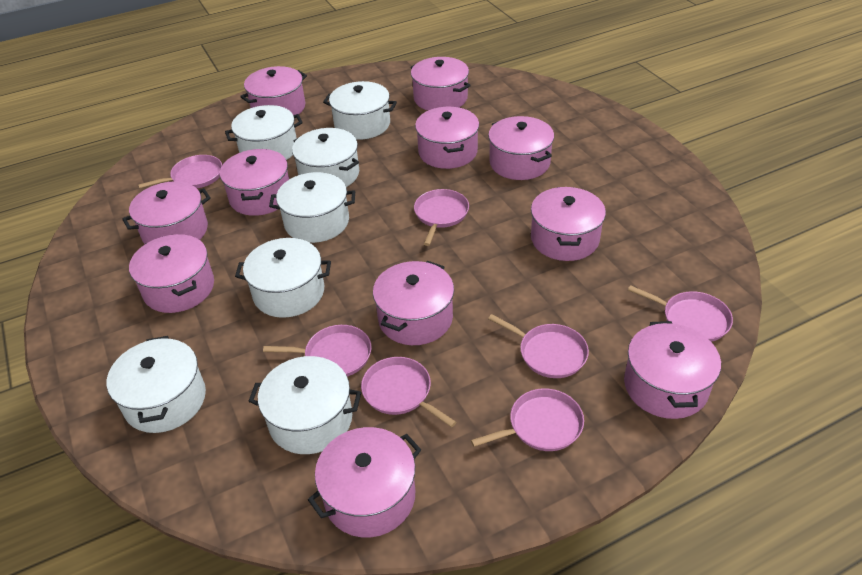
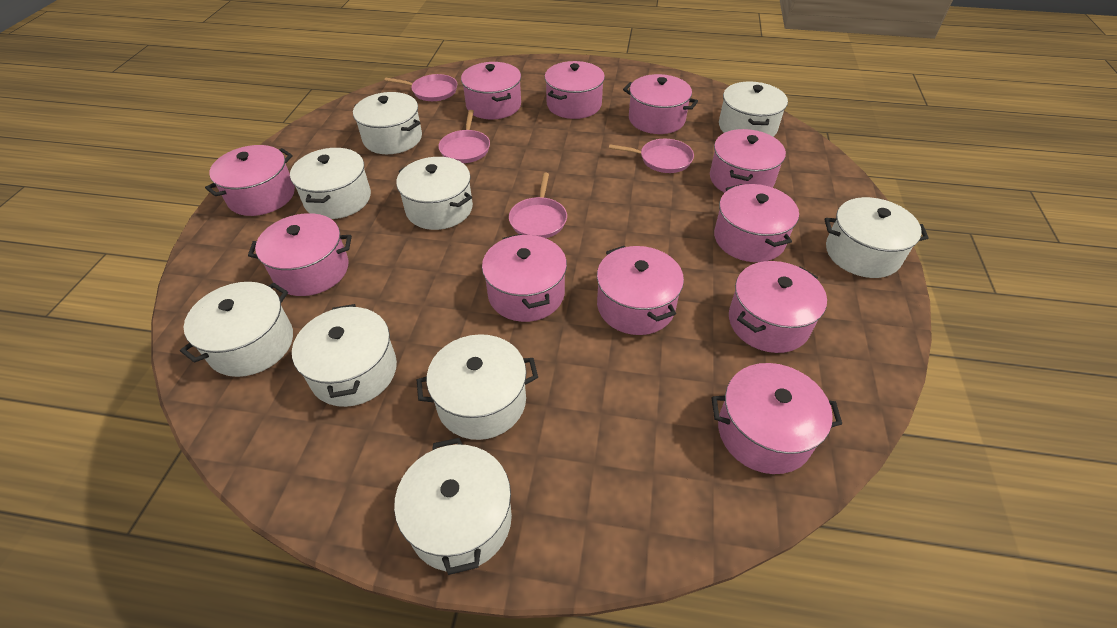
pink pan: [138,155,222,189] [263,325,372,377] [361,357,456,427] [414,189,469,246] [471,388,584,451] [488,314,589,378] [628,285,733,342] = 7 -> [384,74,457,101] [438,110,490,163] [509,173,567,238] [609,139,694,173] = 4
white pot: [107,336,206,433] [225,105,303,160] [235,238,331,318] [249,356,361,454] [269,172,355,243] [292,128,359,187] [323,81,397,140] = 7 -> [180,282,293,377] [290,148,371,219] [292,304,397,407] [353,92,422,154] [394,438,512,575] [396,157,473,230] [417,334,538,440] [719,81,788,137] [824,197,929,278] = 9

